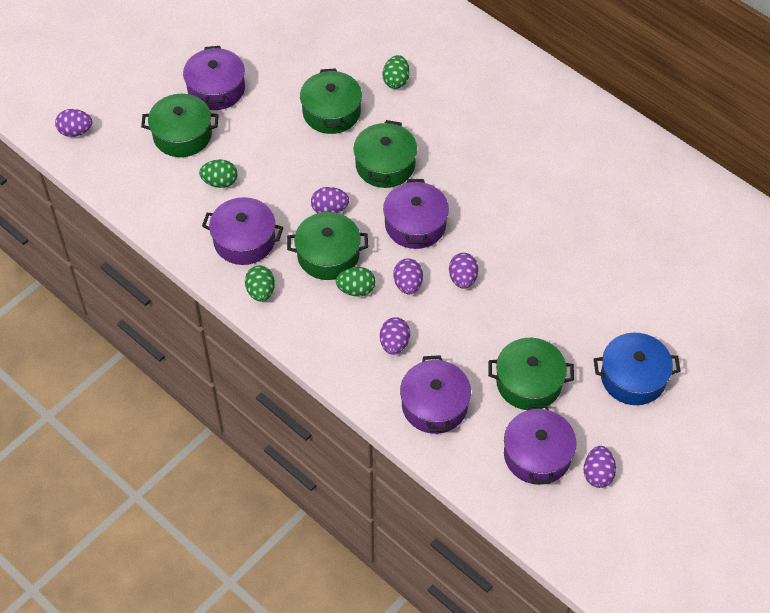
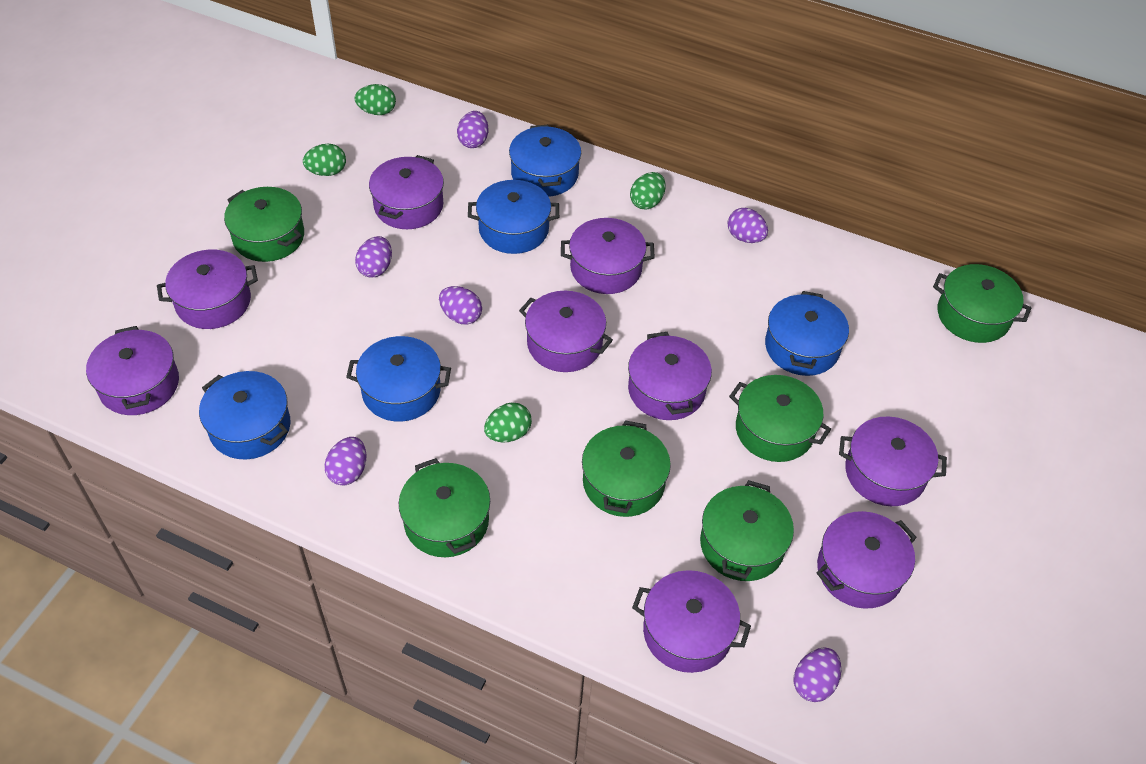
blue pot: [594,333,680,405] = 1 -> [199,371,290,459] [346,336,451,422] [468,180,559,254] [509,125,581,197] [765,291,849,376] = 5
green pot: [141,94,219,157] [287,212,368,280] [300,68,362,134] [354,120,417,188] [488,338,574,410] = 5 -> [224,187,304,262] [399,458,490,557] [582,420,671,517] [700,480,794,581] [729,375,831,462] [933,264,1031,343] = 6
purple pot: [183,46,245,110] [202,197,283,265] [383,179,449,249] [400,355,471,434] [504,404,577,485] = 5 -> [86,326,179,415] [157,249,258,329] [369,155,444,229] [519,291,613,372] [561,218,655,294] [628,332,712,420] [632,570,751,673] [816,511,917,609] [839,416,947,506] = 9

